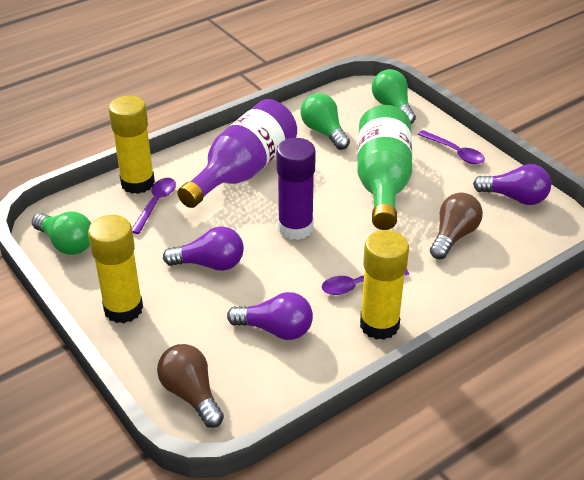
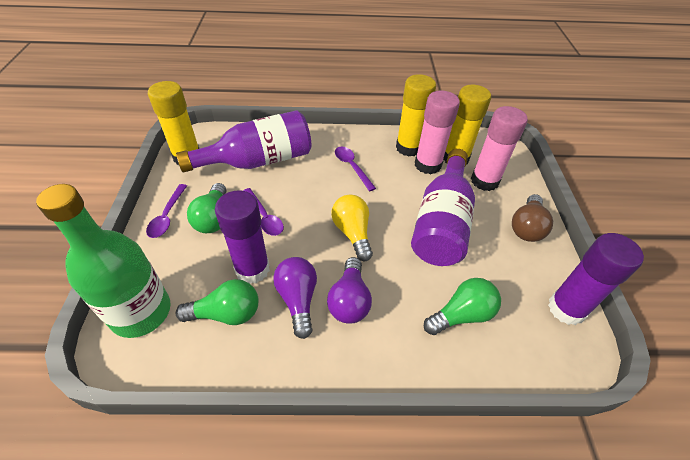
brown light bulb: [157,344,224,428] [430,193,483,259] = 2 -> [512,194,553,242] = 1
pink glue stick: none = 0 -> [415,91,460,174] [471,106,528,191] = 2
purple bottle: [178,99,297,208] = 1 -> [176,110,311,172] [411,149,475,266] = 2
purple glue stick: [276,138,316,240] = 1 -> [215,191,270,284] [548,233,644,325] = 2
purple light bulb: [163,226,244,271] [227,292,313,340] [473,164,551,205] = 3 -> [273,257,317,339] [327,257,372,324] = 2
yellow light bulb: none = 0 -> [331,195,373,261] = 1

